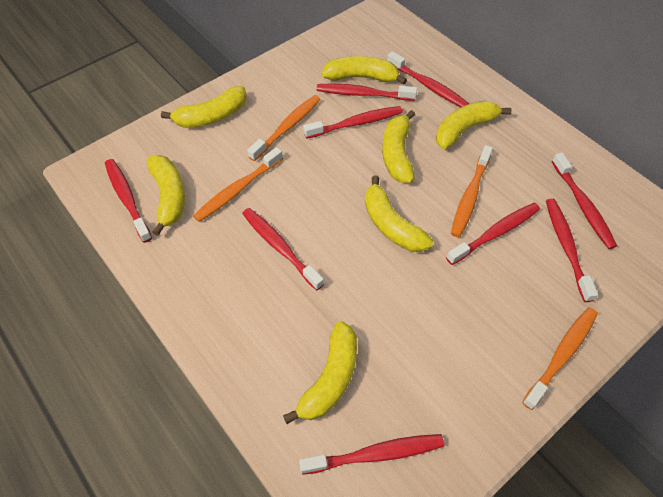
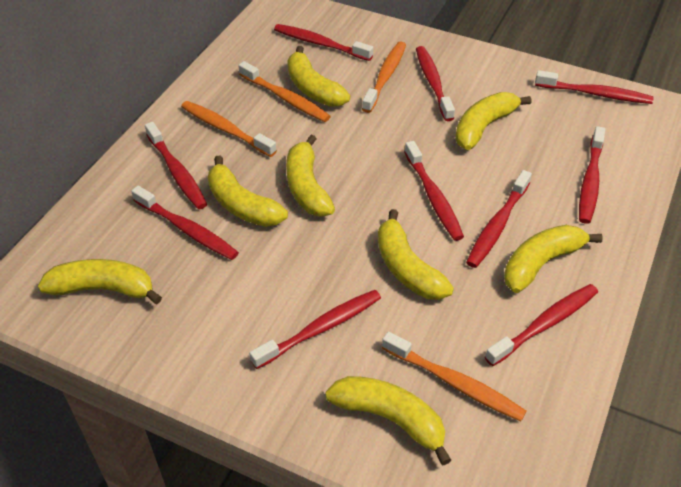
red toothbrush: [105,159,152,243] [242,208,324,290] [299,434,444,475] [303,106,403,139] [317,84,417,101] [387,51,469,107] [446,203,540,265] [546,198,598,302] [552,153,617,249] = 9 -> [131,186,239,260] [145,122,207,209] [249,290,381,369] [274,24,373,61] [404,141,464,241] [416,46,455,121] [466,170,532,268] [485,284,598,366] [535,70,654,104] [579,126,605,224] = 10
yellow banana: [147,155,185,236] [161,86,247,128] [283,321,357,424] [322,56,407,85] [365,176,433,252] [382,110,415,183] [436,101,512,149] = 7 -> [38,259,162,304] [208,156,288,227] [286,135,335,217] [287,46,350,106] [325,376,451,466] [378,209,454,300] [455,92,532,150] [504,225,603,293] = 8

